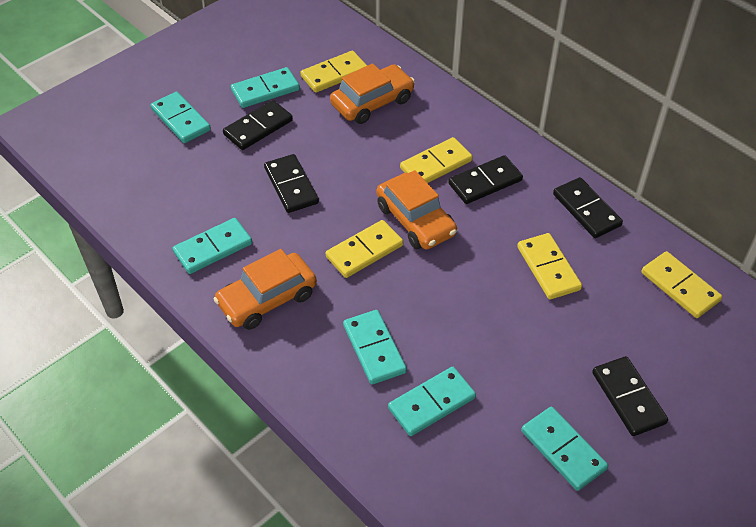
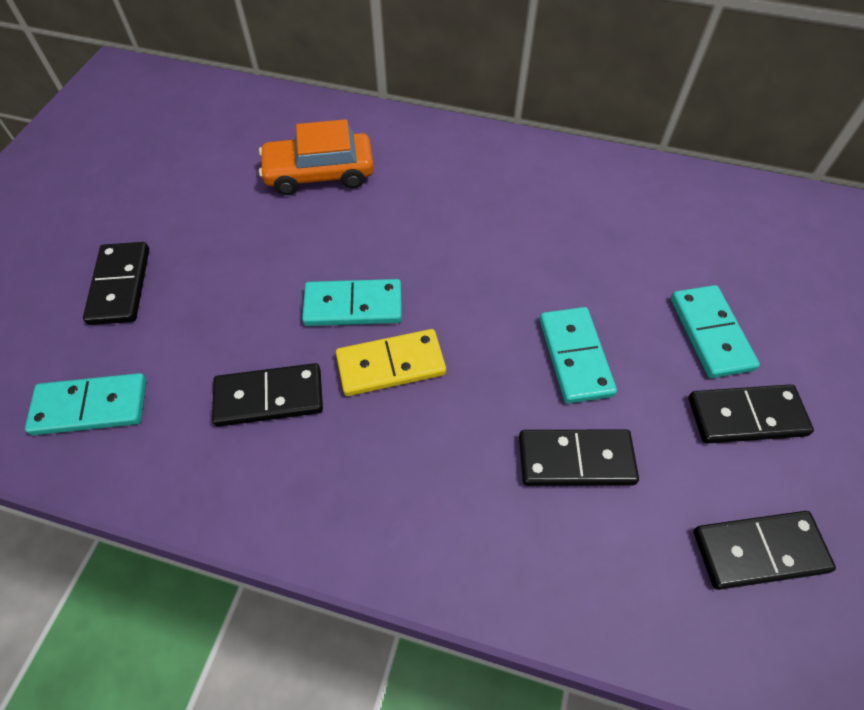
orange car: [214,249,317,330] [330,63,415,124] [377,170,457,250] = 3 -> [259,119,374,195] = 1
turquoise domino: [151,92,211,143] [173,218,252,274] [231,67,300,108] [343,310,407,384] [388,367,476,436] [521,407,608,491] = 6 -> [25,373,147,435] [302,279,402,326] [540,307,617,404] [671,285,760,378] = 4
yellow domino: [300,51,367,93] [326,220,403,278] [400,137,473,183] [517,233,582,300] [641,251,722,318] = 5 -> [336,329,446,396] = 1

